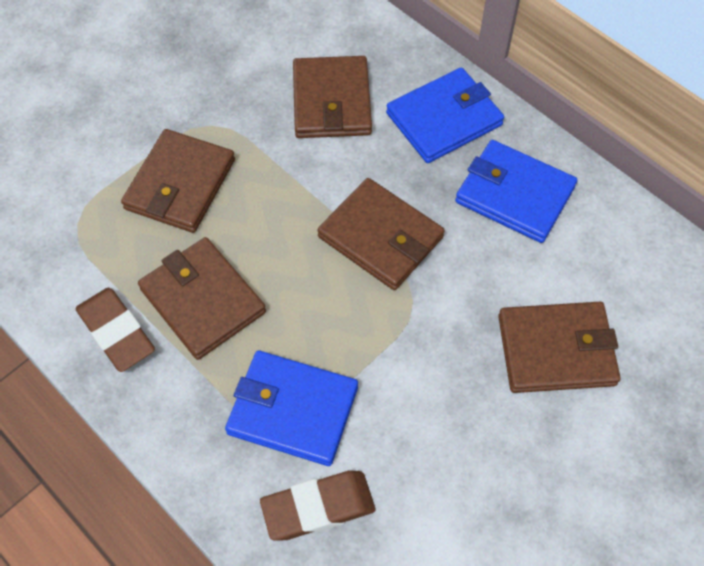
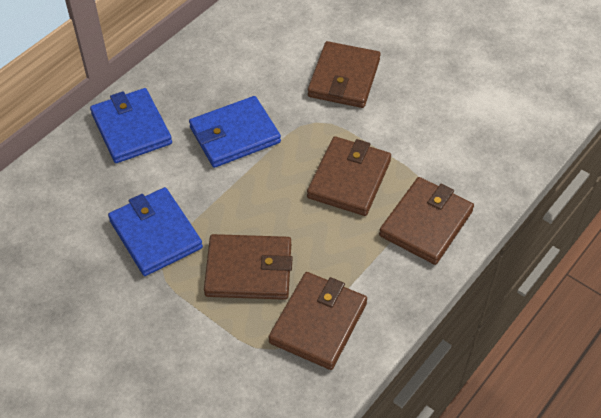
brown eraser: [76,288,155,372] [260,471,375,541] = 2 -> none = 0

